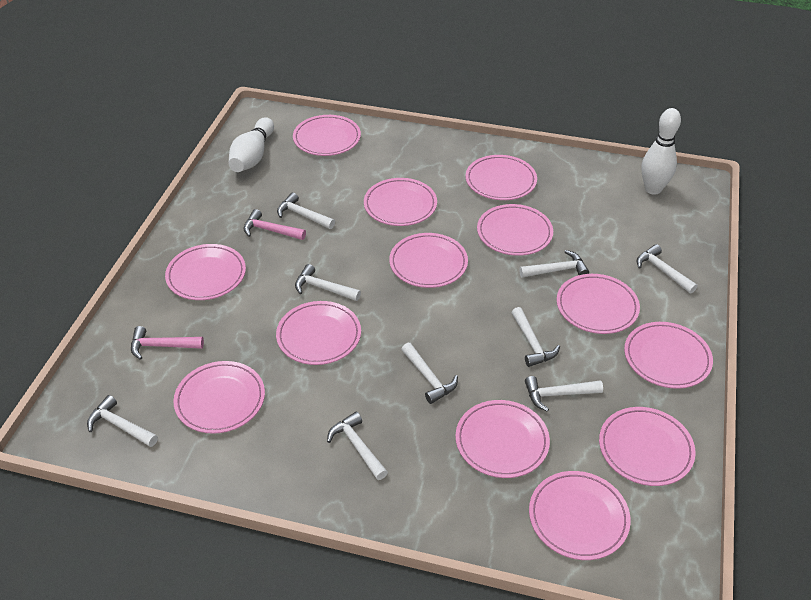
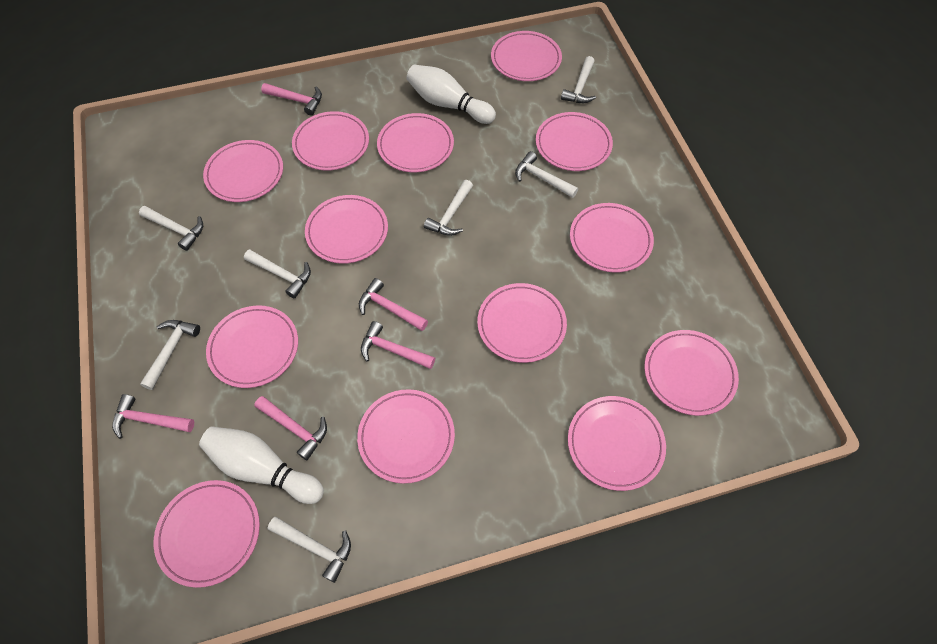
pink hammer: [131,326,204,360] [244,209,306,240] = 2 -> [112,394,194,439] [254,396,327,460] [261,83,322,115] [359,278,428,331] [361,321,435,369] = 5
white hammer: [87,395,158,447] [277,192,335,229] [295,264,361,301] [327,412,388,480] [401,343,458,404] [511,307,560,367] [519,250,589,278] [525,376,603,412] [637,244,698,294] = 9 -> [139,206,203,251] [140,320,200,390] [244,249,311,298] [267,517,351,583] [424,180,473,236] [515,151,578,198] [561,56,596,103] = 7

